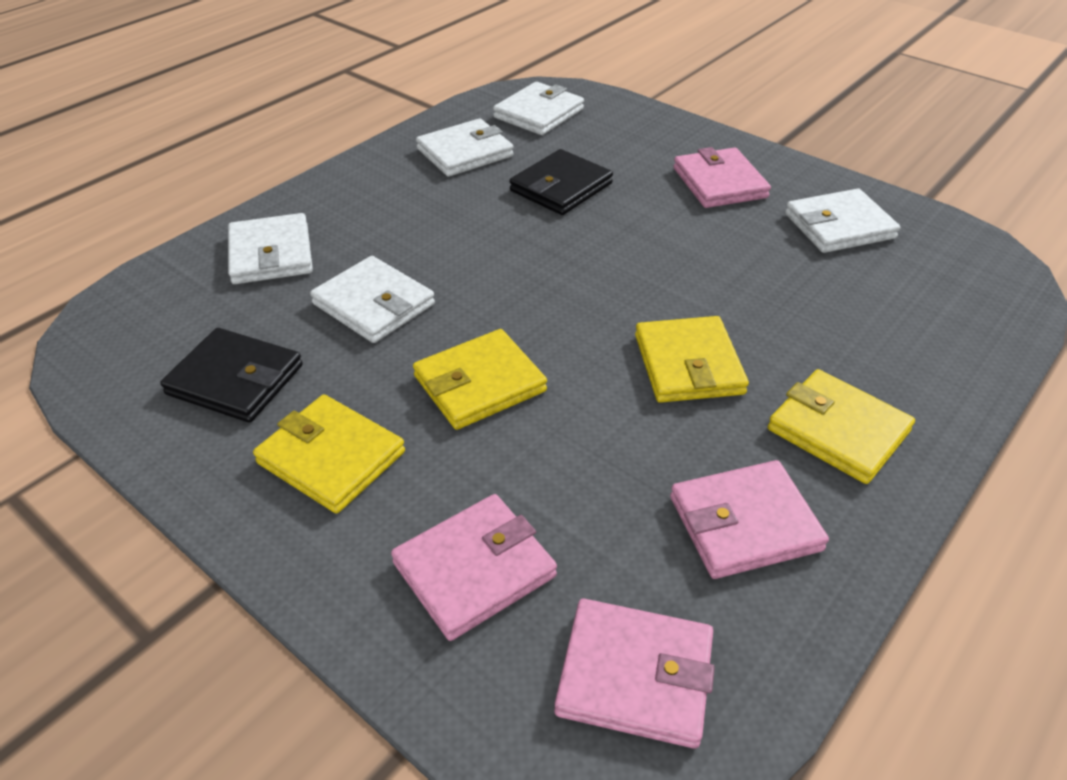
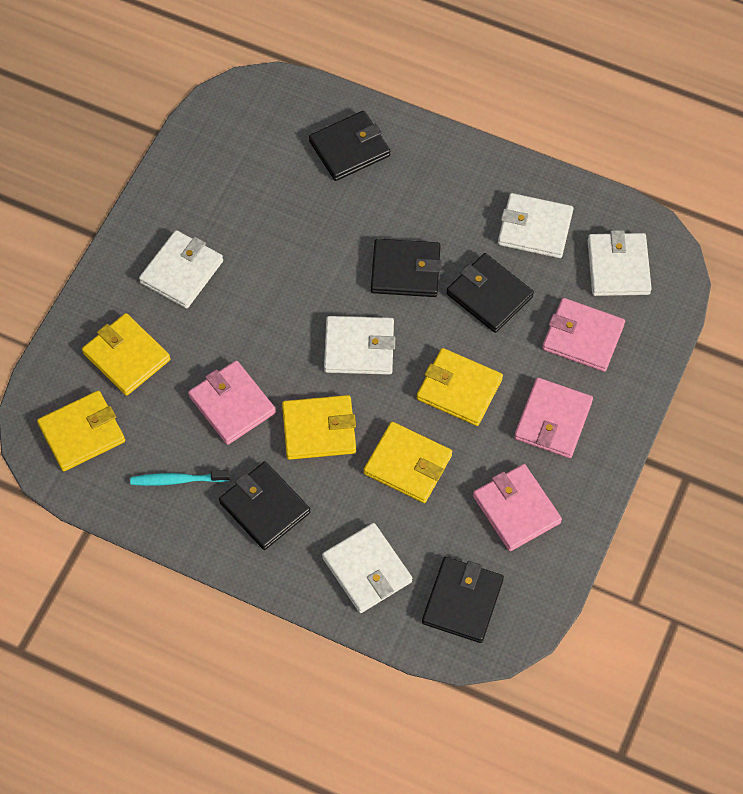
black wallet: [160,328,303,423] [510,149,613,215] = 2 -> [219,461,310,550] [309,111,390,181] [371,239,442,297] [422,557,504,643] [446,253,534,333] = 5
turquoise toothbrush: none = 0 -> [130,470,230,486] = 1
yellow wallet: [253,394,405,514] [413,329,547,430] [635,316,749,403] [768,369,915,484] = 4 -> [37,391,125,471] [82,313,170,396] [282,395,356,460] [364,422,452,503] [417,348,503,426] = 5

